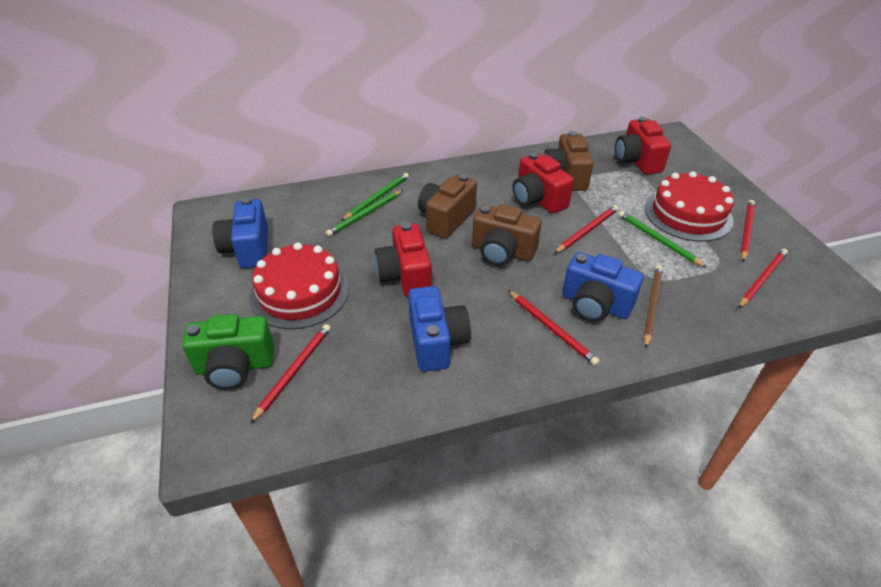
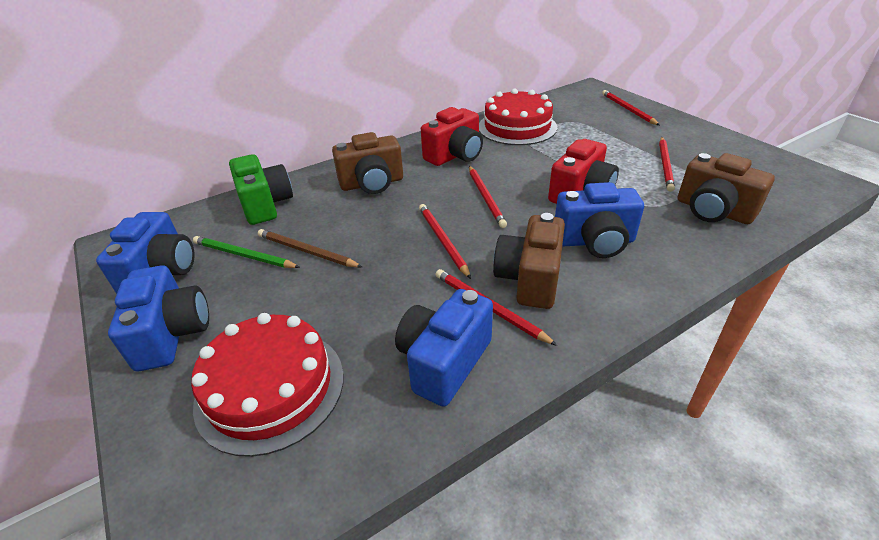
blue camera: [212,197,268,268] [408,286,471,372] [562,252,643,322] = 3 -> [96,212,195,294] [108,266,209,371] [395,289,493,407] [555,182,644,258] = 4
green pencil: [326,190,403,237] [341,173,409,221] [618,211,707,268] = 3 -> [193,236,300,268] = 1
red camera: [375,222,432,297] [512,152,574,213] [615,117,671,174] = 3 -> [421,107,483,166] [548,139,619,204] = 2

